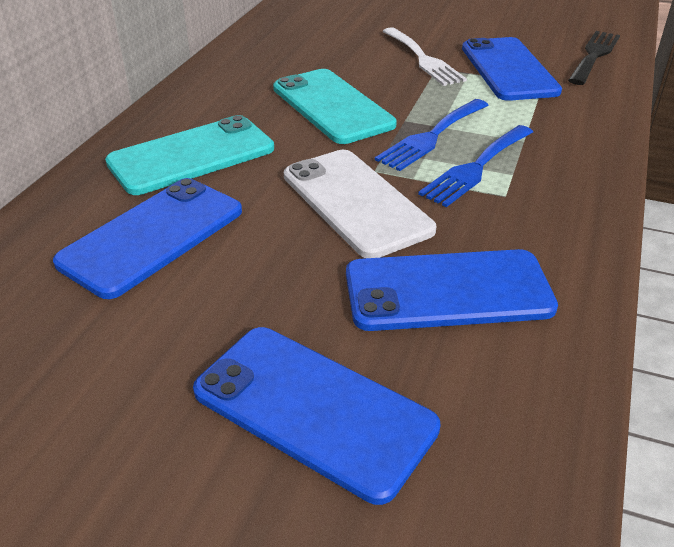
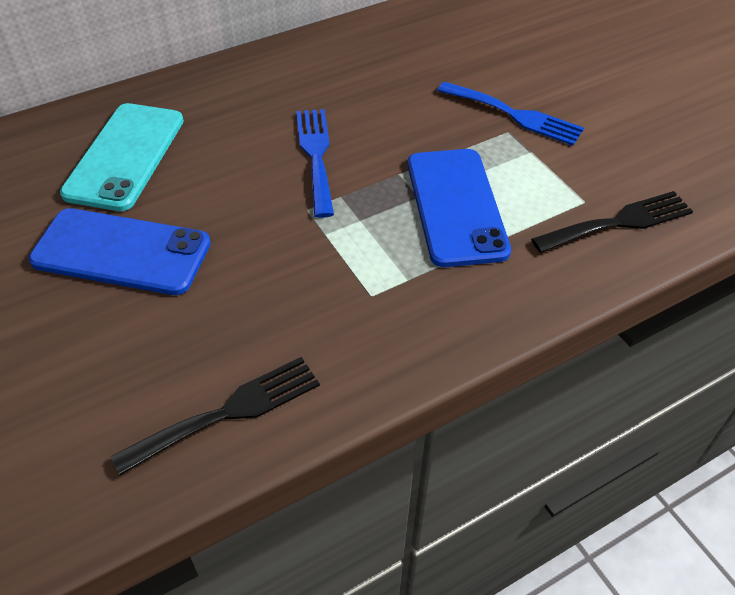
black fork: [568,31,620,85] = 1 -> [111,357,320,476] [531,191,693,253] = 2
blue phone: [53,178,242,299] [193,327,441,505] [346,249,558,331] [462,37,562,101] = 4 -> [29,208,211,295] [408,149,511,267] = 2
turquoise phone: [105,115,274,195] [273,69,397,144] = 2 -> [60,103,184,211] = 1
white fork: [383,27,467,86] = 1 -> none = 0
white phone: [284,150,436,258] = 1 -> none = 0

